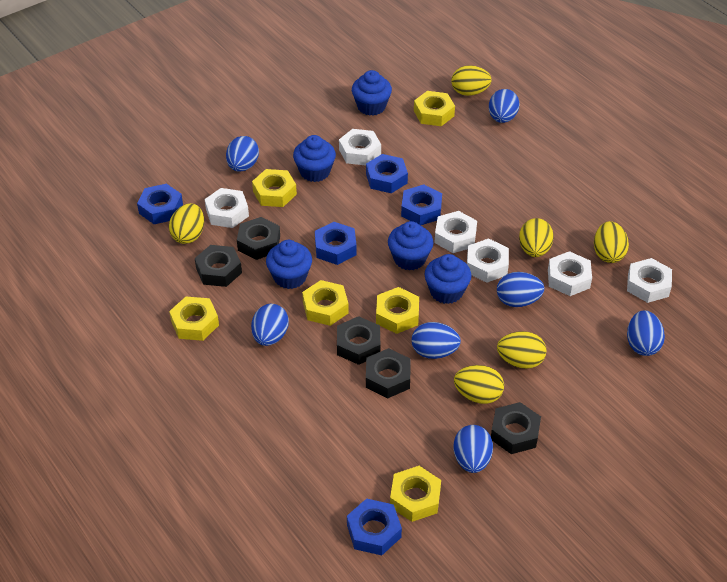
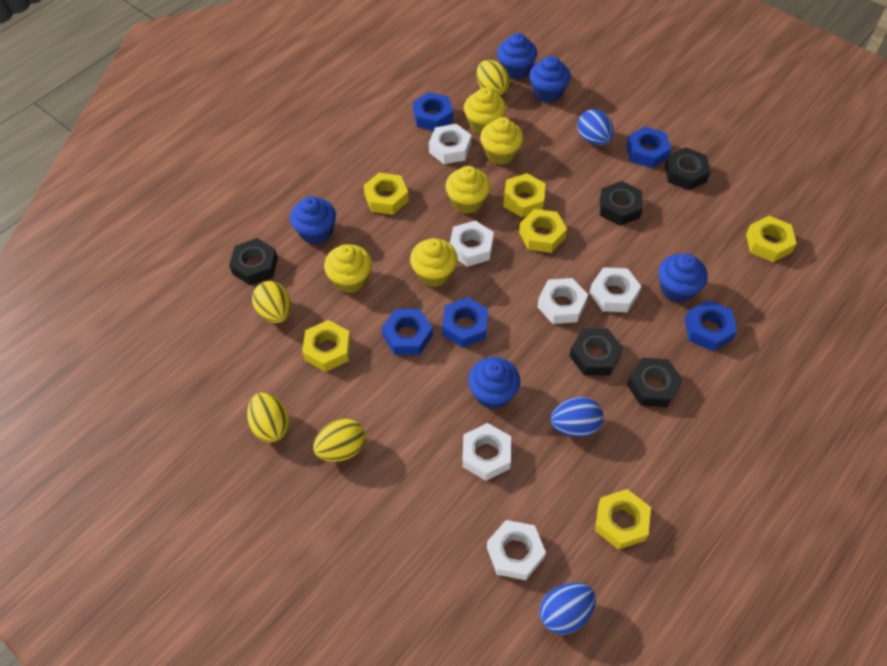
blue egg: [226,136,259,172] [251,304,289,346] [412,322,461,359] [454,425,493,473] [489,89,520,123] [497,272,544,307] [627,310,665,356] = 7 -> [540,583,596,635] [550,397,603,437] [577,109,614,145] = 3
yellow cupcake: none = 0 -> [324,244,372,293] [410,238,458,287] [445,166,491,214] [464,88,506,134] [480,117,523,165] = 5
yellow egg: [169,203,204,244] [451,65,492,96] [454,365,504,404] [497,331,546,369] [519,218,553,257] [594,221,629,263] = 6 -> [247,393,290,442] [252,281,291,323] [313,419,365,462] [477,60,510,96] = 4

